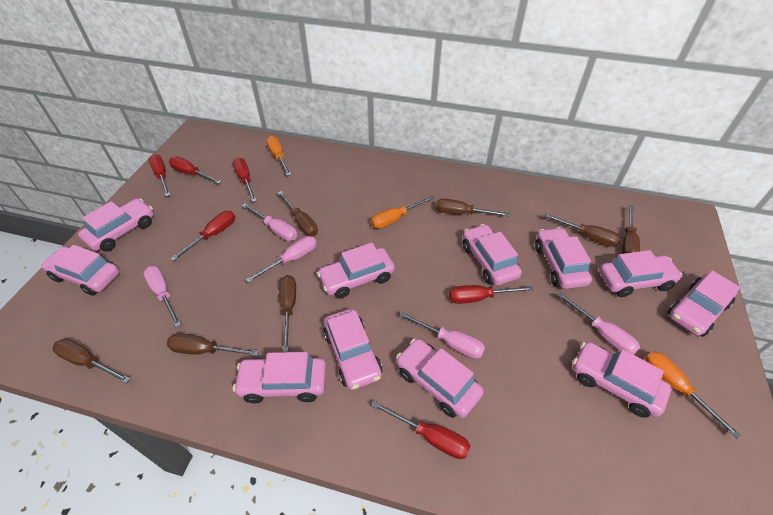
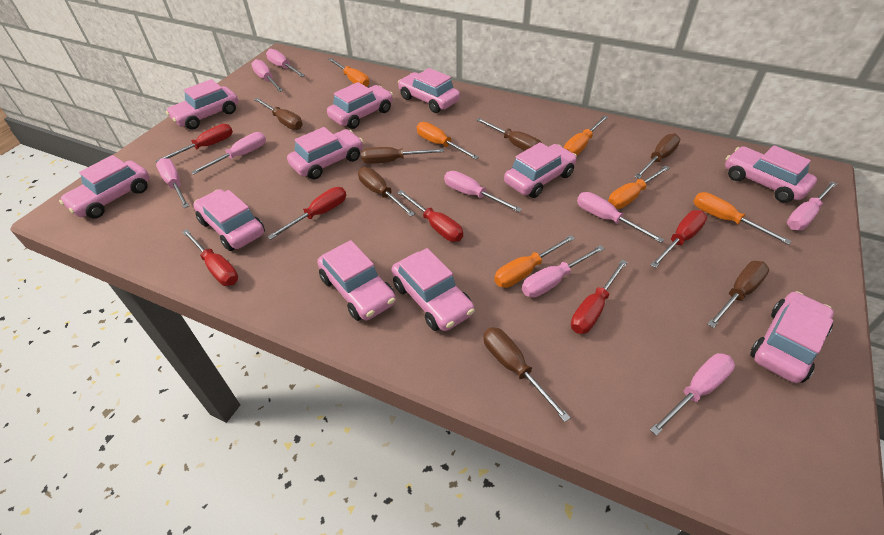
orange screwdriver: [266,136,291,176] [371,196,434,229] [645,351,741,439] = 3 -> [328,58,369,87] [417,122,479,160] [494,235,575,288] [564,116,608,155] [608,166,670,209] [693,192,792,245] = 6
pink screwdriver: [143,266,181,327] [242,204,297,241] [246,236,317,283] [399,312,485,359] [557,292,640,355] = 5 -> [156,158,189,208] [191,132,266,174] [251,59,283,92] [266,49,305,77] [444,171,522,212] [522,245,605,298] [577,192,665,243] [650,353,735,436] [787,181,837,230] = 9

